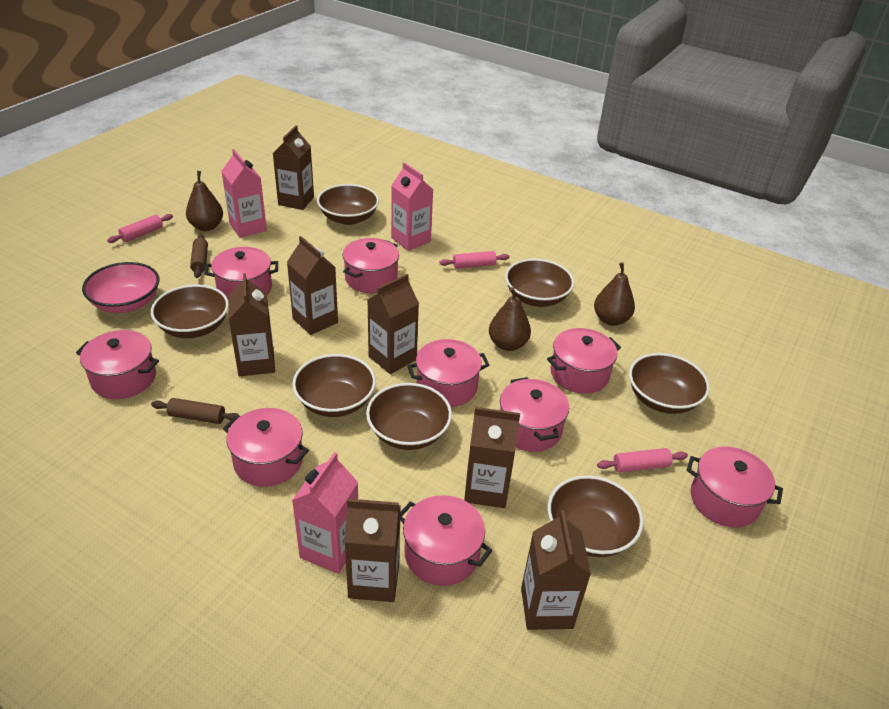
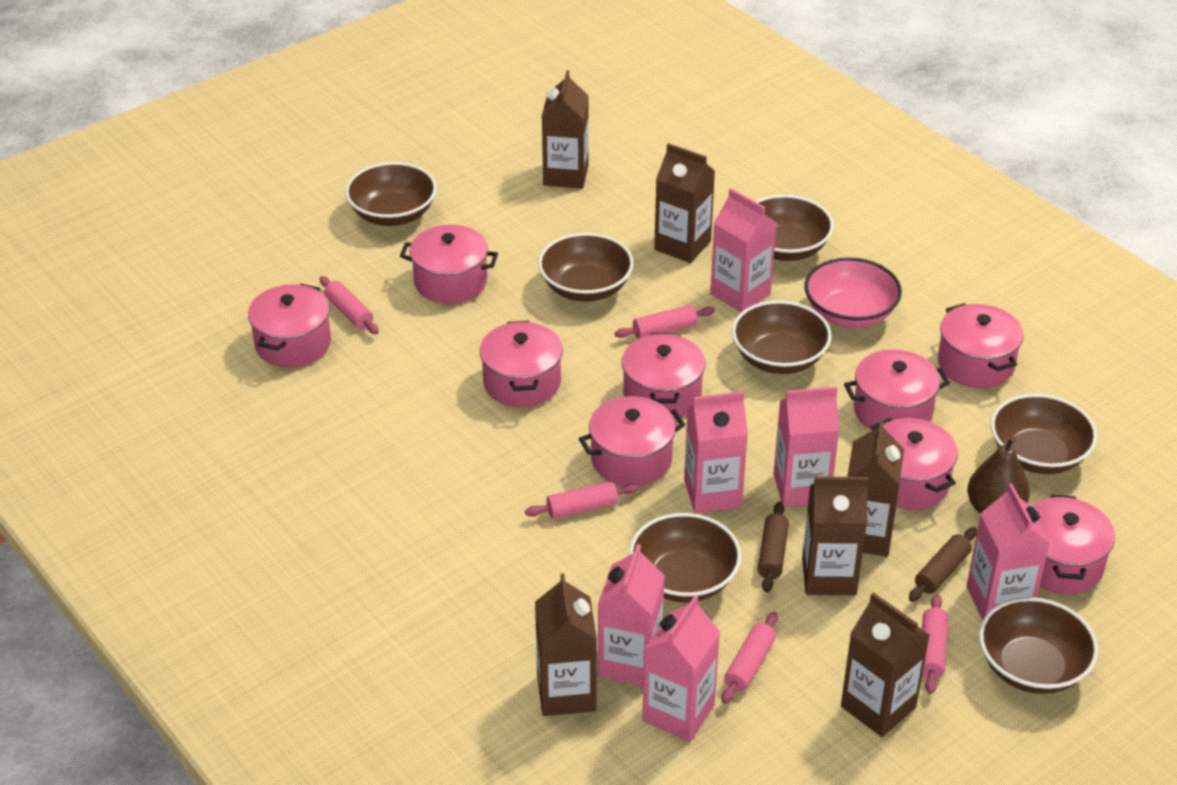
brown carton: [228,273,275,376] [273,125,314,210] [287,236,338,335] [344,498,401,602] [368,274,419,374] [464,407,520,508] [521,510,591,630] = 7 -> [535,573,597,716] [542,70,589,188] [654,143,715,263] [802,476,869,595] [841,592,930,737] [847,419,904,557] = 6
brown pear: [186,171,223,231] [489,287,531,351] [594,262,635,326] = 3 -> [967,436,1030,513] = 1
pink carton: [221,149,267,238] [292,452,358,574] [391,162,433,251] = 3 -> [598,544,665,687] [643,595,720,742] [684,391,748,513] [710,188,776,312] [774,387,840,507] [967,484,1050,620] = 6
pink rolling pin: [107,214,173,243] [439,251,510,269] [597,448,688,473] = 3 -> [319,276,379,334] [525,481,639,519] [615,305,715,339] [722,612,778,704] [922,594,948,694] = 5

